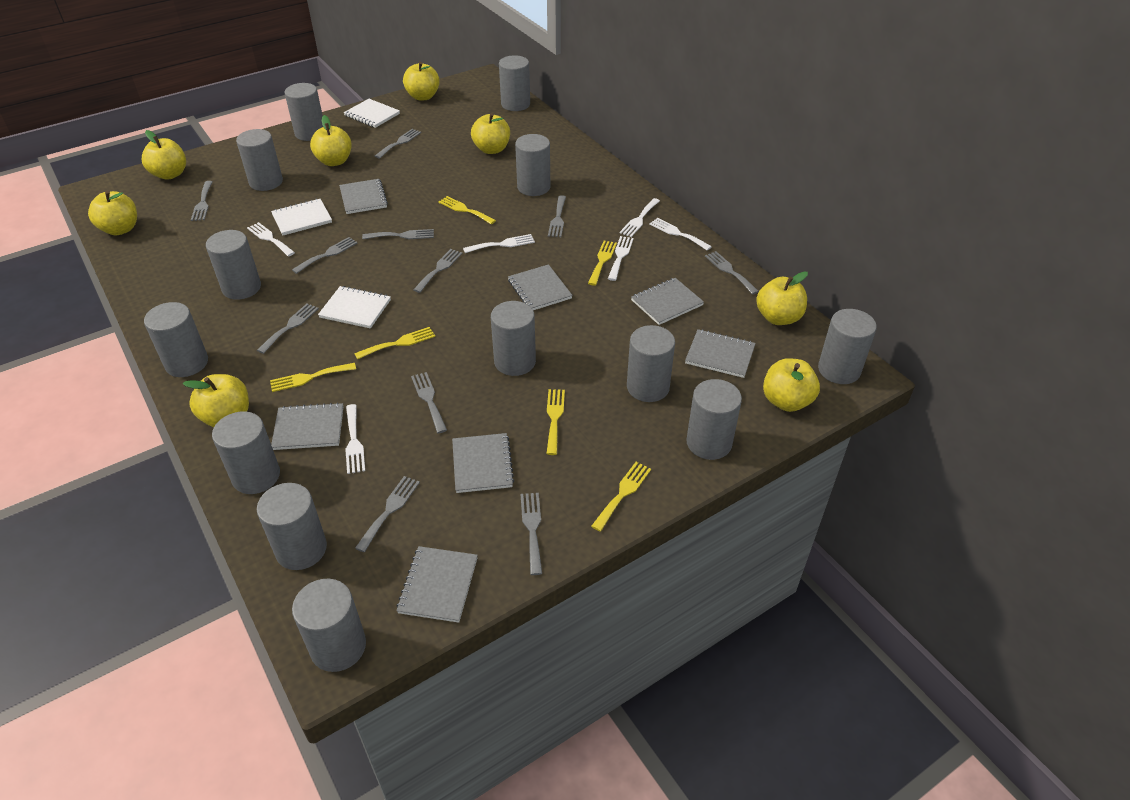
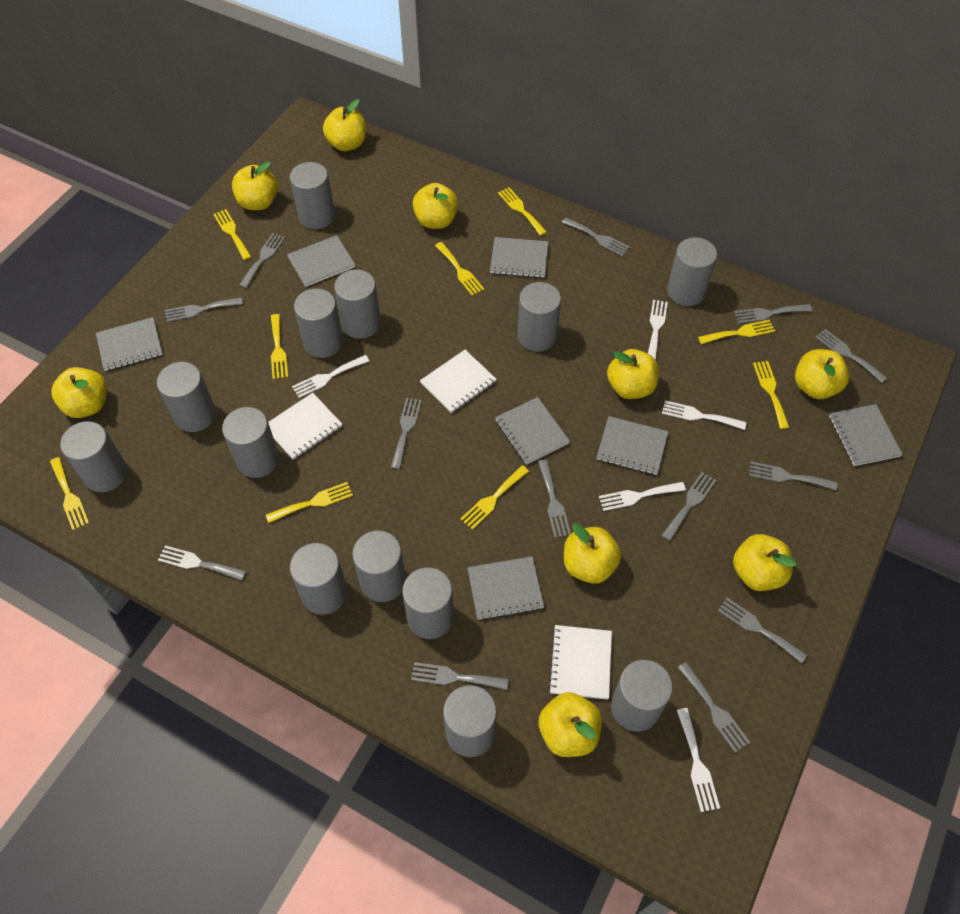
grey fork: [191,181,212,221] [257,304,319,354] [292,237,358,274] [355,476,420,552] [362,229,434,239] [375,129,421,159] [411,372,447,433] [413,249,462,293] [520,493,542,575] [548,195,566,237] [705,251,759,295] = 11 -> [158,545,246,580] [165,297,243,322] [239,233,285,288] [391,398,422,469] [411,662,509,690] [538,459,571,538] [562,218,630,256] [661,472,716,541] [677,662,750,753] [718,598,807,663] [734,304,812,323] [749,461,838,490] [815,329,887,383] = 13
white fork: [247,222,295,256] [345,404,365,474] [463,234,535,253] [608,236,634,281] [620,198,660,237] [649,218,712,250] = 6 -> [292,355,369,398] [599,482,686,511] [648,300,668,360] [662,400,746,430] [677,708,720,812] = 5
yellow apple: [88,191,137,236] [142,130,186,180] [183,374,249,427] [310,115,352,166] [403,62,440,101] [471,113,510,154] [756,271,808,325] [763,358,820,412] = 8 -> [51,367,107,418] [232,162,278,210] [323,99,366,151] [413,183,459,229] [539,692,602,757] [564,523,621,584] [607,349,659,399] [733,534,796,591] [795,349,849,399] = 9
yellow fork: [270,363,356,392] [354,327,435,360] [438,196,496,224] [546,389,565,455] [588,241,617,286] [591,462,651,532] = 6 -> [50,457,89,530] [213,209,251,260] [266,482,353,523] [271,314,288,379] [435,242,484,296] [460,466,529,530] [498,188,547,236] [698,320,775,344] [753,361,790,429] = 9

